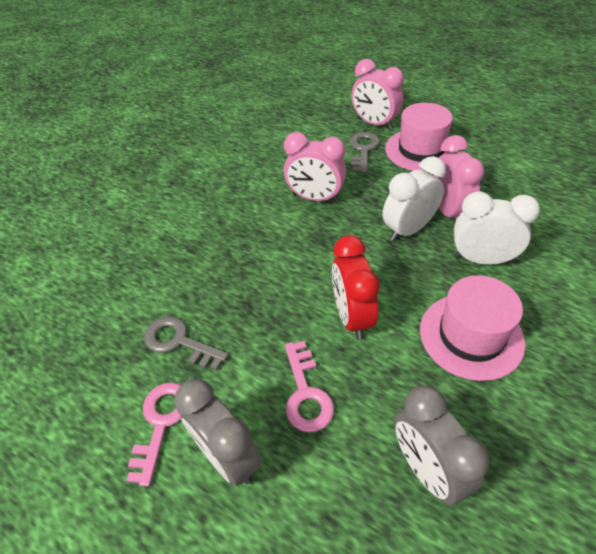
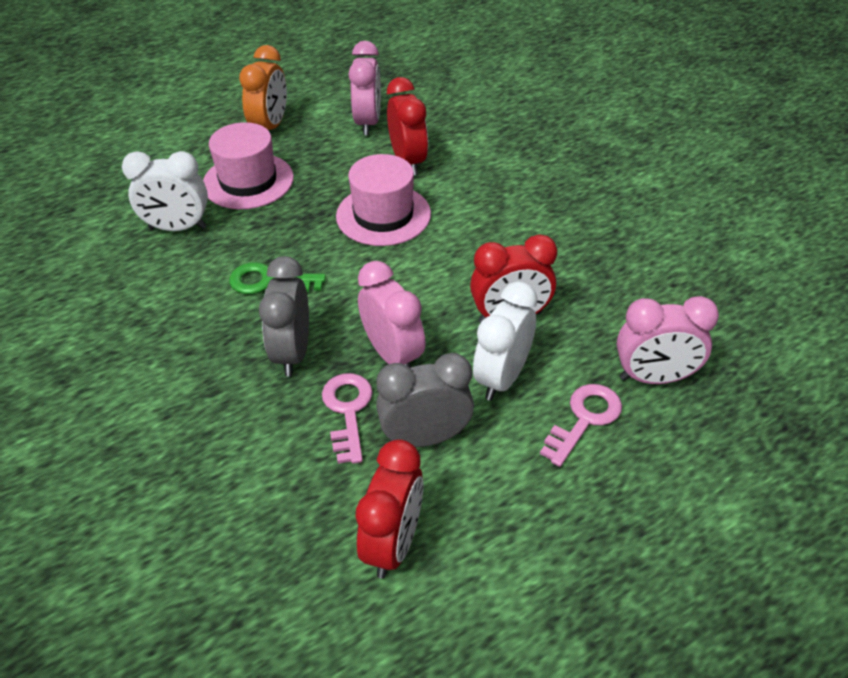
green key: none = 0 -> [229,262,326,294] = 1
grey key: [144,316,229,371] [349,132,380,173] = 2 -> none = 0
orange clock: none = 0 -> [239,45,287,130] = 1
red clock: [332,235,380,340] = 1 -> [356,439,424,578] [387,77,428,175] [470,234,557,323] = 3

